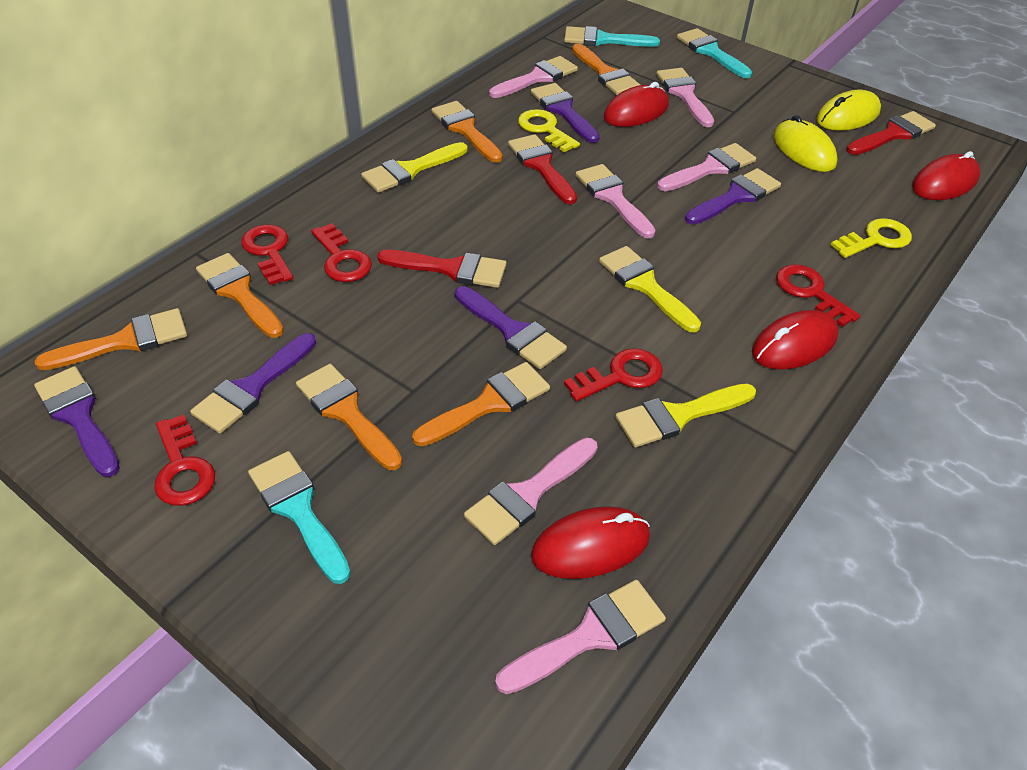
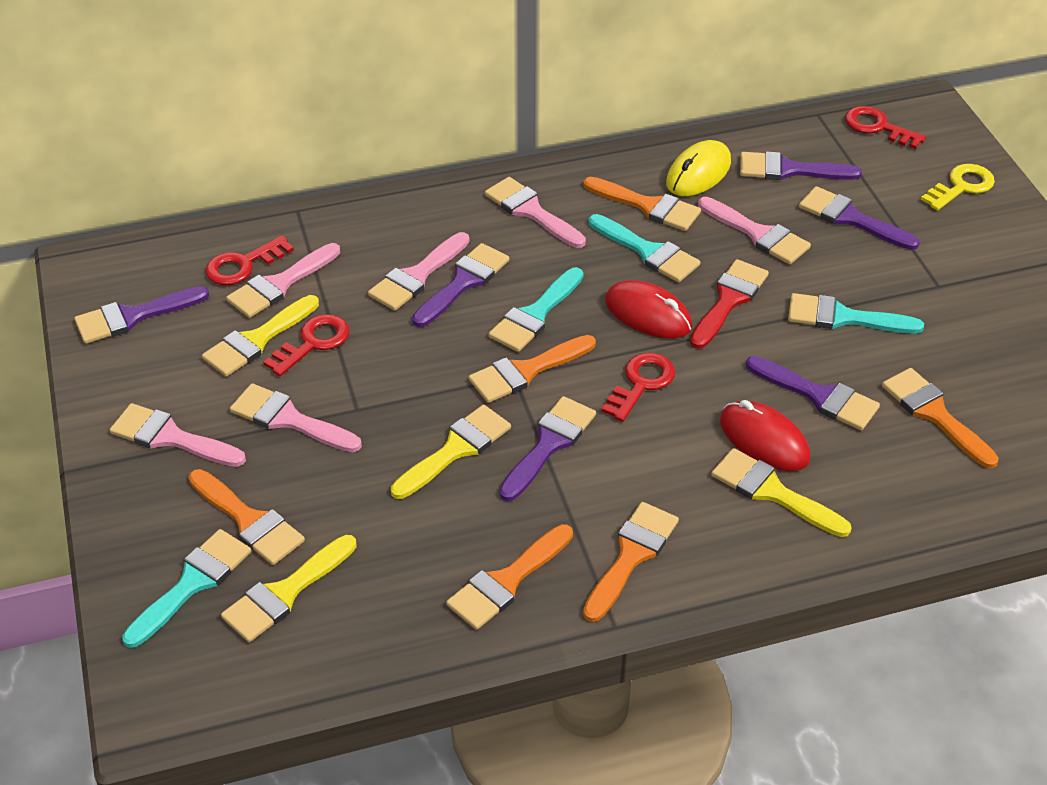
purple brush: [34,366,120,477] [190,333,316,433] [455,286,567,369] [531,83,600,143] [685,168,781,224] = 5 -> [74,286,209,344] [412,243,510,327] [499,396,596,501] [740,151,862,180] [746,356,880,430] [799,186,920,250] = 6
red brush: [377,250,507,288] [508,134,577,204] [847,111,936,155] = 3 -> [690,259,769,349] = 1
red key: [154,414,215,506] [241,225,293,285] [311,223,372,282] [564,348,663,402] [776,264,860,327] = 5 -> [205,235,294,285] [263,314,349,376] [602,353,675,422] [845,106,926,149] = 4
red mouse: [531,507,650,579] [604,82,669,127] [752,310,839,369] [912,151,980,200] = 4 -> [605,280,693,338] [720,400,810,471] = 2
turquoise brush: [248,451,351,584] [564,26,660,47] [677,28,752,78] = 3 -> [122,529,251,648] [489,267,584,352] [589,214,700,283] [788,293,924,334] = 4
yellow brush: [361,142,468,193] [599,246,701,332] [615,384,756,447] = 3 -> [202,295,319,377] [221,535,357,642] [391,405,511,499] [711,448,852,537] = 4
yellow key: [518,109,580,152] [831,218,912,258] = 2 -> [921,164,995,211] = 1
yellow mouse: [774,115,838,172] [817,89,881,131] = 2 -> [666,140,731,196] = 1

